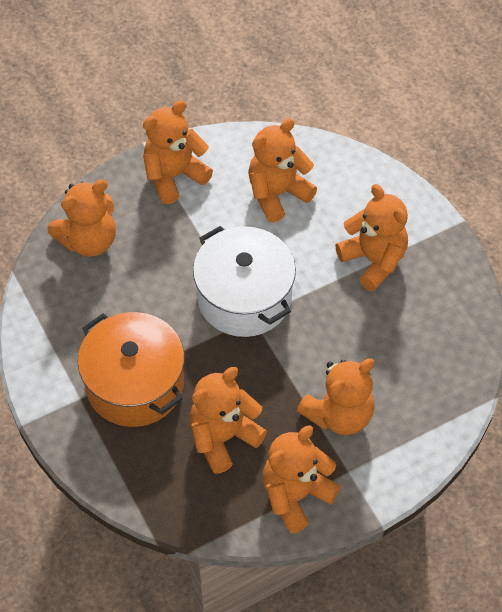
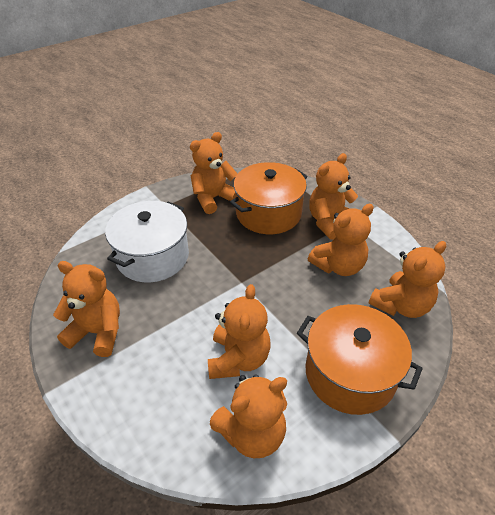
orange pot: [78,312,184,427] = 1 -> [230,162,308,234] [297,304,423,415] = 2

